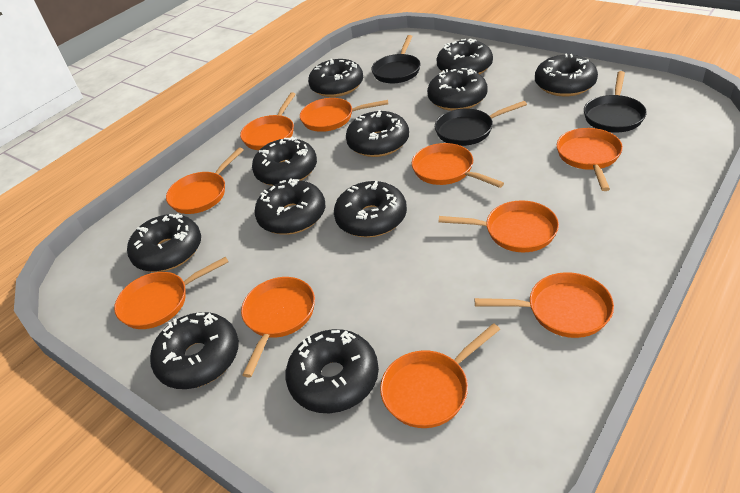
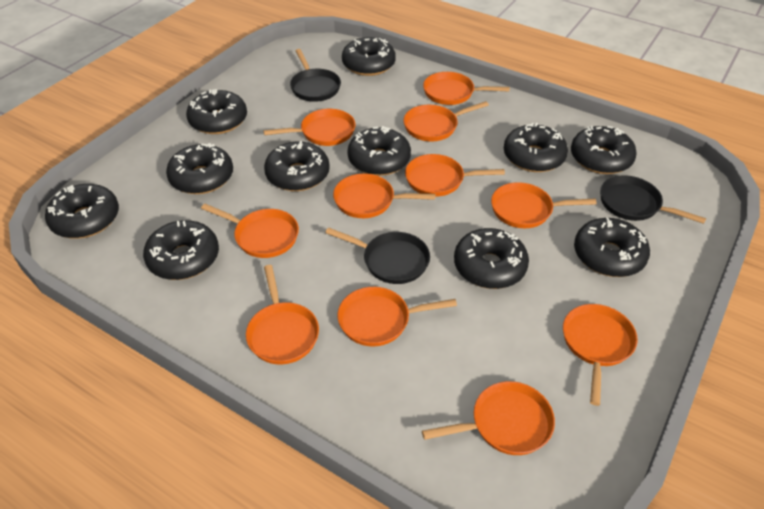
orange pan: [114,256,229,329] [166,147,244,214] [240,92,296,150] [241,277,315,378] [300,98,388,132] [380,323,500,428] [412,143,504,188] [439,200,559,252] [475,272,614,338] [557,128,623,191] = 10 -> [201,204,299,258] [246,265,319,364] [263,109,355,146] [333,173,435,218] [338,287,457,346] [403,101,489,141] [405,154,505,197] [422,381,555,455] [423,72,510,105] [491,182,597,228] [563,304,638,406] = 11

